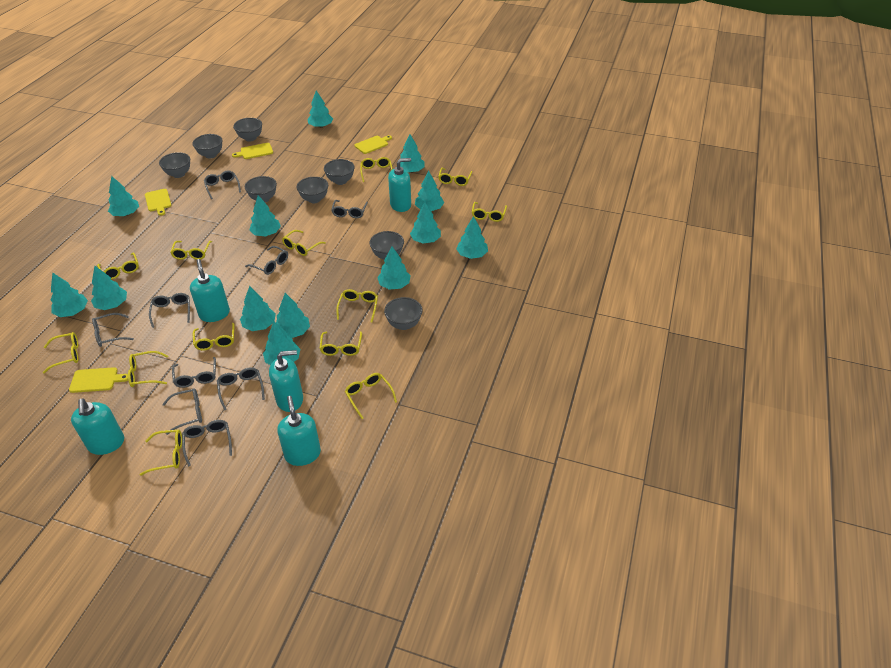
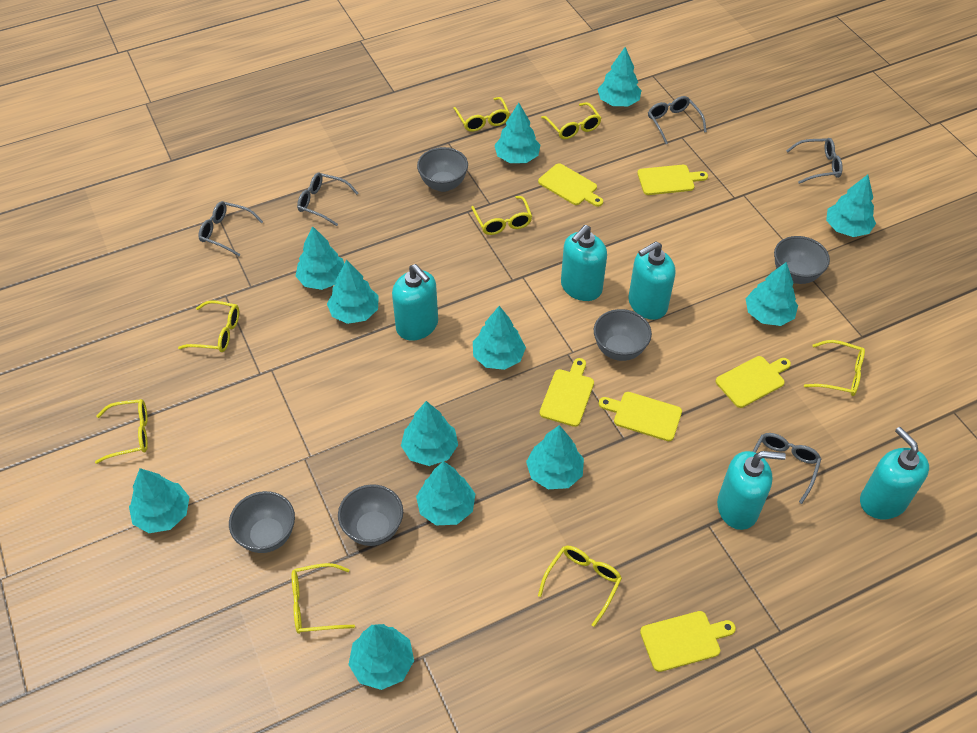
grey bowl: [159,152,190,178] [192,134,223,159] [233,118,262,142] [245,176,277,203] [297,177,328,203] [324,159,355,185] [369,231,404,260] [384,297,423,330] = 8 -> [229,491,295,553] [338,484,403,546] [417,147,468,192] [594,309,652,361] [774,236,830,284] = 5
grey glasses: [92,313,134,347] [149,293,190,328] [162,388,202,435] [172,357,216,388] [182,420,232,467] [204,170,241,199] [217,367,265,410] [245,246,288,275] [331,200,368,218] = 9 -> [198,201,263,256] [297,173,358,226] [648,96,707,144] [753,433,821,504] [786,138,843,184] = 5
turquoise tree: [51,273,88,317] [91,266,127,310] [108,176,139,216] [240,286,276,331] [249,195,281,236] [263,321,300,365] [276,293,310,338] [308,91,333,128] [377,247,411,289] [400,134,425,173] [410,202,441,244] [415,171,444,211] [456,216,488,259] = 13 -> [129,468,189,533] [296,226,344,290] [327,260,379,324] [348,624,414,690] [401,401,458,466] [416,461,475,526] [473,306,526,370] [494,103,540,163] [526,425,584,489] [597,47,642,106] [746,262,798,326] [826,175,876,237] = 12
yellow cutting board: [69,367,128,393] [145,189,172,216] [232,143,273,159] [355,135,392,154] = 4 -> [538,163,603,207] [540,358,594,427] [599,392,682,441] [637,165,708,195] [640,611,736,672] [716,356,791,408] = 6
yellow glasses: [43,332,78,374] [97,253,139,279] [128,351,168,387] [140,430,182,476] [170,241,212,260] [193,323,235,351] [282,230,326,256] [319,332,362,356] [336,289,378,322] [345,373,397,419] [360,157,392,182] [438,168,472,186] [472,202,507,222] = 13 -> [95,399,148,464] [178,300,239,352] [292,563,355,634] [453,97,510,132] [471,196,532,235] [538,546,622,627] [541,102,601,139] [804,340,865,396] = 8

